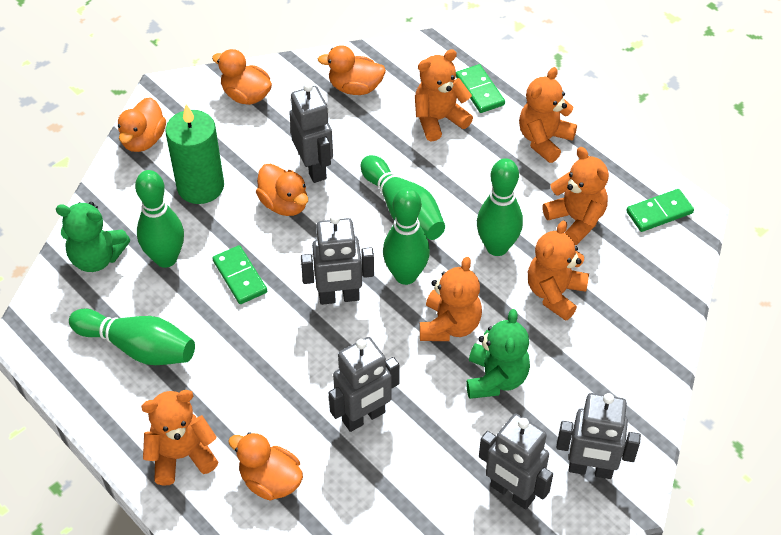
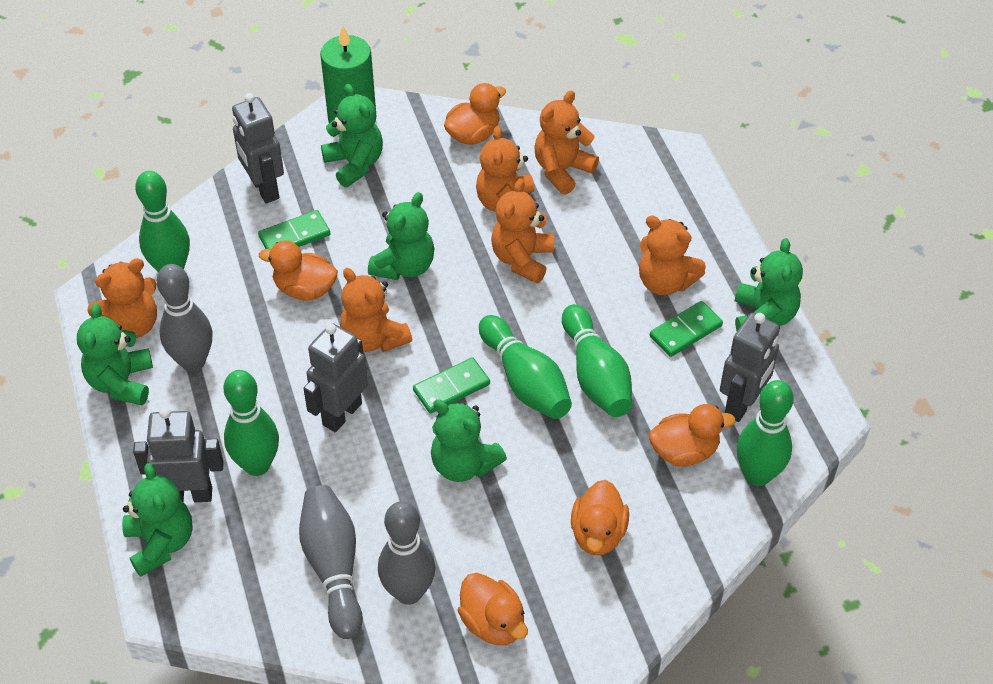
green teddy bear: [56,202,130,272] [466,309,530,399] = 2 -> [77,304,153,405] [122,463,193,577] [321,84,383,187] [368,192,435,280] [431,400,507,482] [735,238,803,331] = 6
grey bowling pin: none = 0 -> [157,264,212,372] [299,485,363,639] [378,501,435,605] = 3
grey robot: [289,83,333,183] [301,214,374,305] [329,337,400,432] [479,414,553,510] [556,393,641,479] = 5 -> [133,407,224,502] [232,93,284,203] [303,323,368,432] [720,313,780,422] = 4

